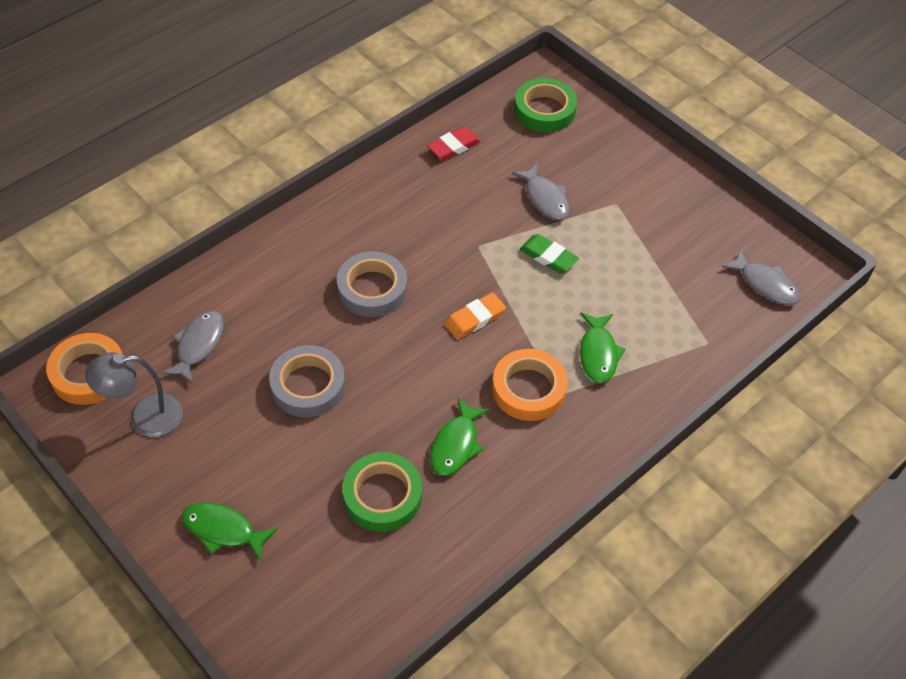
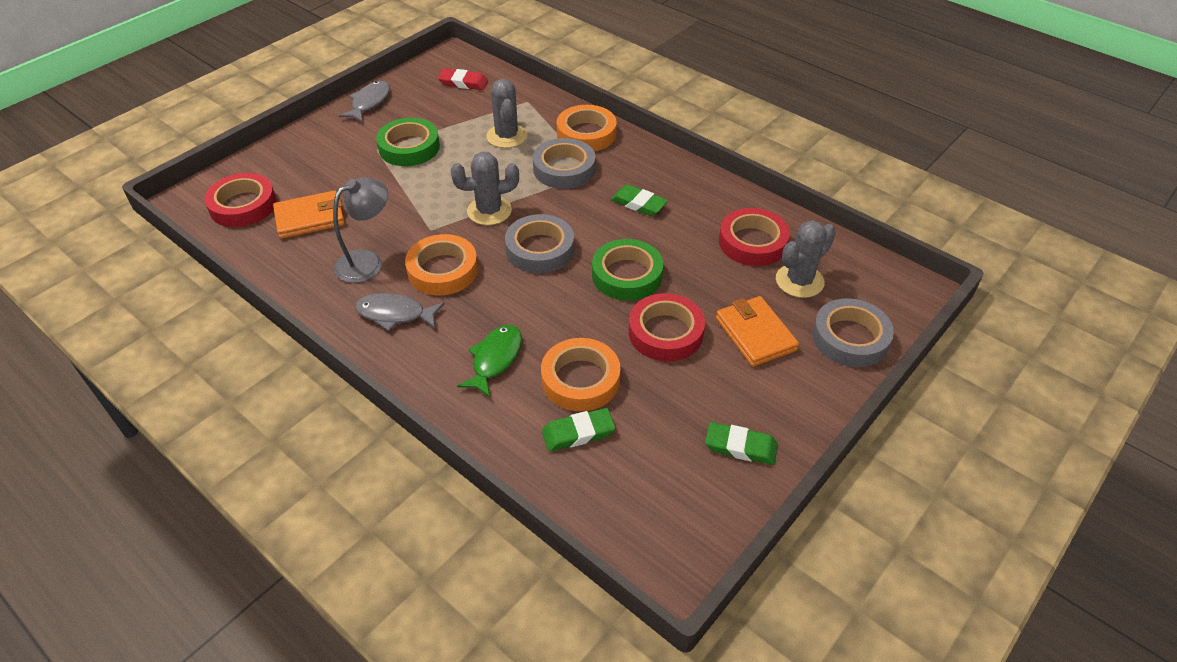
green eraser: [520,234,579,273] = 1 -> [542,408,615,451] [611,184,668,216] [705,422,778,465] = 3
green fish: [182,502,278,561] [430,398,490,476] [580,313,626,383] = 3 -> [457,325,522,398] = 1
grey cactus: none = 0 -> [451,152,519,225] [487,79,527,148] [776,220,836,298] = 3
grey fish: [162,311,224,384] [512,163,570,220] [722,248,800,305] = 3 -> [339,81,390,122] [355,293,445,331] = 2
grey tape: [269,345,345,417] [337,251,407,317] = 2 -> [505,214,574,273] [533,138,595,189] [812,298,894,367] = 3
orange eraser: [445,293,506,339] = 1 -> none = 0
orange tape: [46,333,122,405] [492,349,568,421] = 2 -> [405,234,478,295] [541,338,620,411] [557,105,617,151] = 3
orange wallet: none = 0 -> [273,190,345,239] [716,296,799,367] = 2
red tape: none = 0 -> [204,173,277,227] [629,293,705,362] [719,208,790,266] = 3

